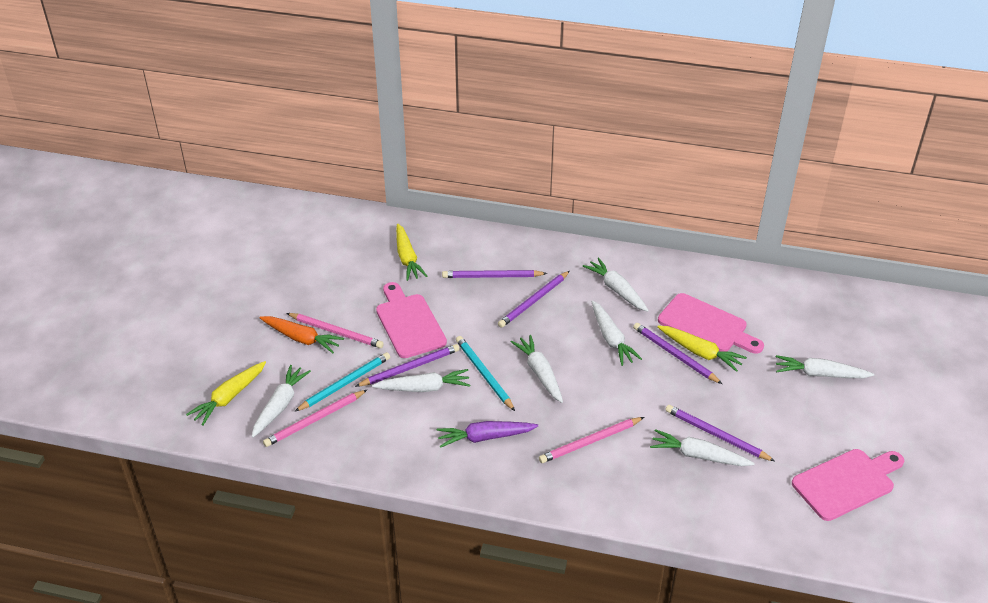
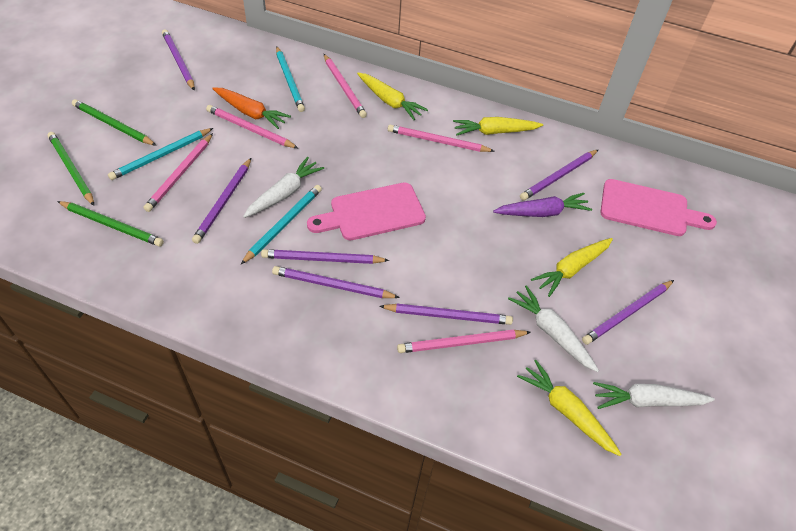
green pencil: none = 0 -> [47,132,94,206] [57,201,164,247] [72,99,157,146] = 3
pink cutting board: [376,282,447,358] [658,293,764,354] [792,449,904,521] = 3 -> [307,182,426,241] [600,179,717,236] = 2
pink pencil: [263,390,367,447] [287,313,384,348] [539,417,644,463] = 3 -> [143,133,213,212] [206,105,298,148] [324,54,367,118] [388,125,495,152] [397,329,531,353] = 5
purple pencil: [355,344,460,387] [442,270,547,278] [498,271,570,328] [633,323,722,384] [665,405,775,461] = 5 -> [162,29,195,91] [192,158,251,244] [261,249,389,264] [272,266,400,298] [379,304,513,325] [520,149,599,200] [582,280,674,345] = 7
turquoise pencil: [294,352,390,412] [456,336,515,411] = 2 -> [108,128,213,180] [240,185,322,265] [276,46,305,112] = 3
white carrot: [252,365,311,438] [372,369,470,392] [511,335,563,403] [583,257,649,312] [591,301,642,366] [650,429,754,466] [776,355,874,378] = 7 -> [243,157,324,218] [508,285,599,372] [593,382,715,409] = 3
yellow carrot: [186,361,266,426] [396,224,427,281] [657,326,747,372] = 3 -> [357,73,428,120] [453,117,543,135] [517,360,622,456] [531,238,613,297] = 4

